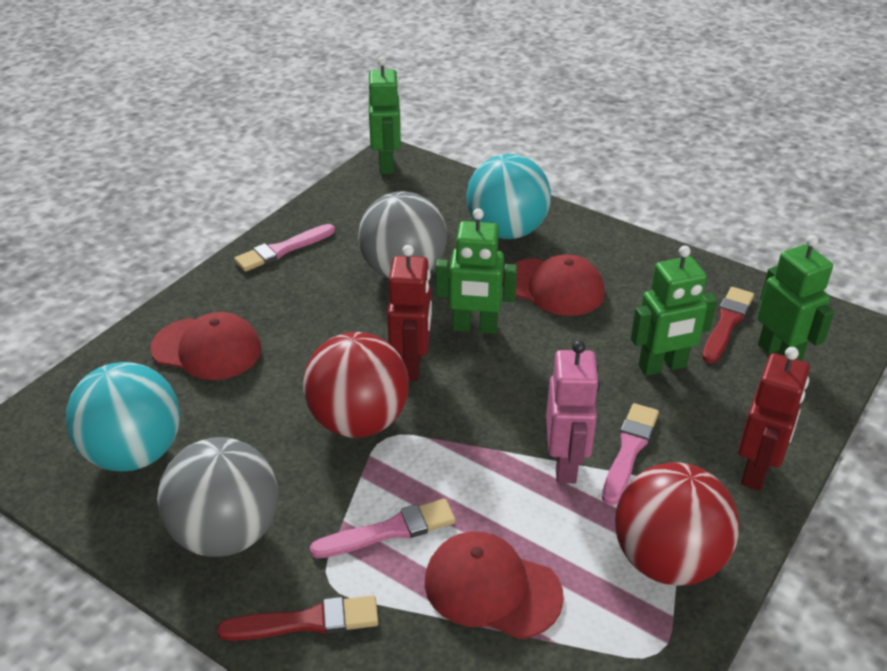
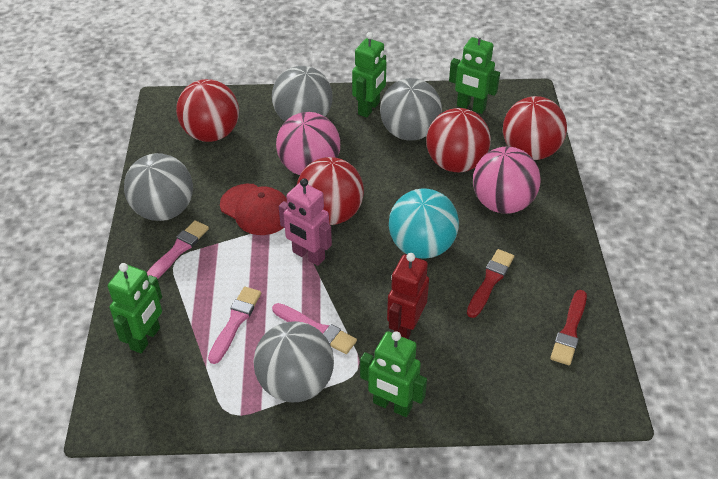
grey ball: [157,437,278,557] [358,191,447,278] = 2 -> [124,153,193,221] [253,321,334,402] [272,66,333,121] [380,78,442,141] = 4
pink ball: none = 0 -> [276,112,340,175] [473,146,541,214] = 2
red ball: [303,332,409,438] [615,462,739,586] = 2 -> [176,79,239,142] [297,157,364,225] [426,108,491,172] [503,96,567,160] = 4
red cap: [151,312,261,380] [425,532,564,639] [503,254,605,316] = 3 -> [220,184,287,235] = 1
red robot: [387,245,432,381] [738,347,810,491] = 2 -> [387,253,429,339] = 1
turquoise ball: [66,362,180,471] [466,154,551,239] = 2 -> [389,188,459,259] = 1

